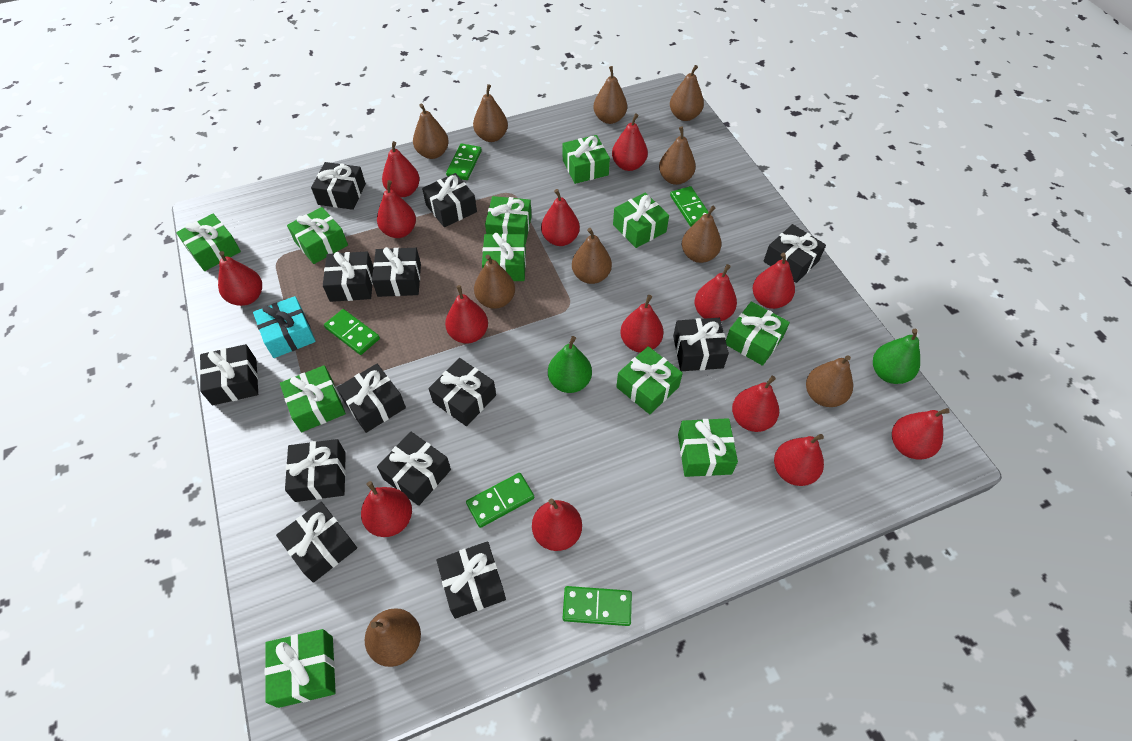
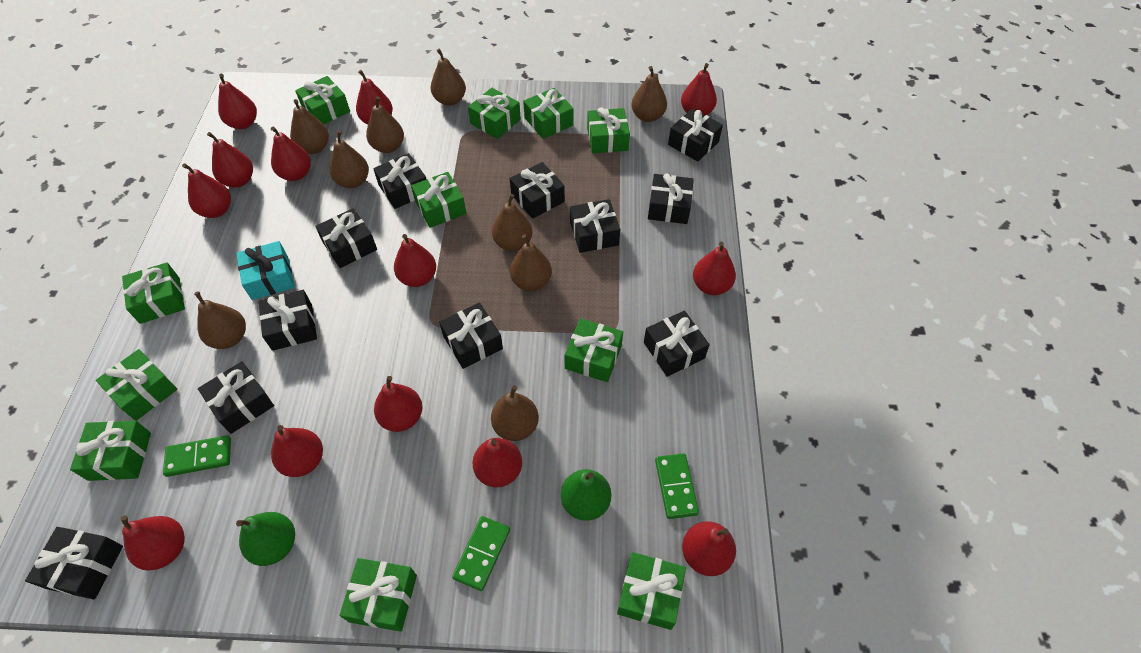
black gift: [199,344,258,405] [276,502,357,583] [285,439,346,502] [311,162,366,210] [323,251,373,302] [337,364,406,433] [372,247,421,297] [377,431,451,506] [422,173,477,227] [429,358,496,426] [437,541,506,619] [673,318,729,371] [763,224,826,283] = 13 -> [25,527,123,599] [198,361,274,434] [259,290,317,351] [315,208,377,268] [373,153,426,209] [439,302,503,369] [510,162,565,219] [570,199,620,253] [644,311,710,377] [648,173,694,224] [668,108,723,162] = 11
brown pear: [365,608,421,667] [413,104,449,159] [473,84,508,142] [474,255,515,309] [572,228,612,284] [593,66,627,124] [659,126,696,185] [670,65,704,121] [682,205,722,263] [806,355,853,407] = 10 -> [194,291,246,349] [290,99,329,154] [329,131,369,188] [366,96,404,153] [431,49,466,106] [491,386,539,441] [492,194,532,251] [510,235,552,291] [632,66,667,122] = 9
green domino: [324,309,380,355] [446,144,482,180] [466,473,534,528] [563,586,632,626] [670,186,708,227] = 5 -> [163,435,231,477] [452,516,510,591] [655,453,699,519] = 3
red pear: [218,251,262,306] [361,481,412,537] [377,180,416,238] [382,141,420,197] [445,285,488,344] [532,499,582,551] [541,189,580,246] [612,113,648,171] [620,295,664,353] [694,264,737,321] [732,376,779,432] [753,253,795,309] [774,434,824,486] [892,408,950,460] = 14 -> [121,515,185,571] [182,163,231,218] [207,132,253,188] [218,74,257,129] [271,127,311,181] [271,425,323,477] [356,70,393,125] [374,376,423,432] [394,234,436,287] [472,438,522,487] [681,63,717,115] [682,521,736,576] [693,242,736,295] = 13

